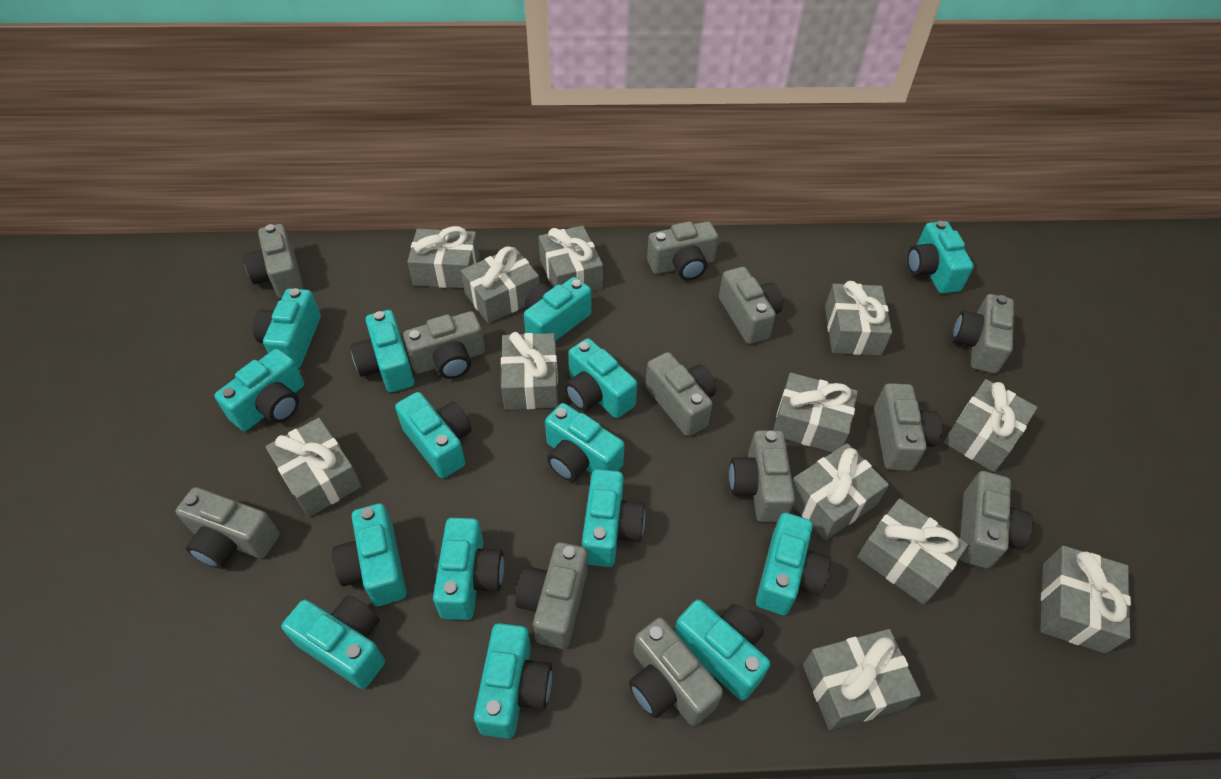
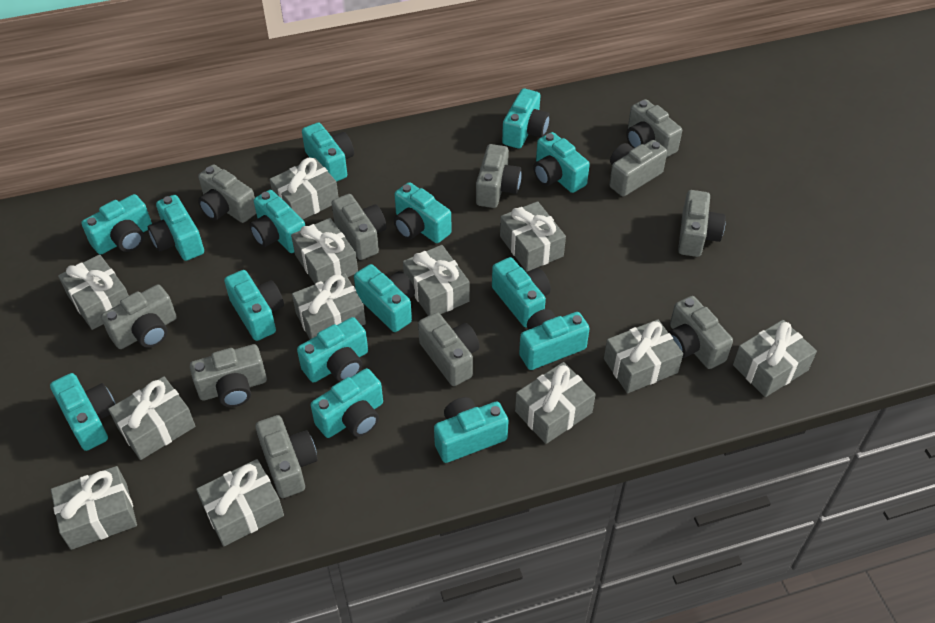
grey camera: [176,487,280,568] [243,224,303,298] [403,311,485,379] [515,542,588,649] [629,617,723,726] [645,352,716,436] [647,221,718,280] [719,267,783,344] [729,430,795,522] [874,383,942,471] [953,294,1014,374] [960,471,1033,569] = 12 -> [101,284,177,349] [190,344,267,407] [198,164,256,223] [255,415,318,498] [332,194,387,260] [418,312,479,386] [476,144,522,208] [609,140,667,197] [626,99,682,158] [668,296,733,369] [678,190,726,257] = 11

